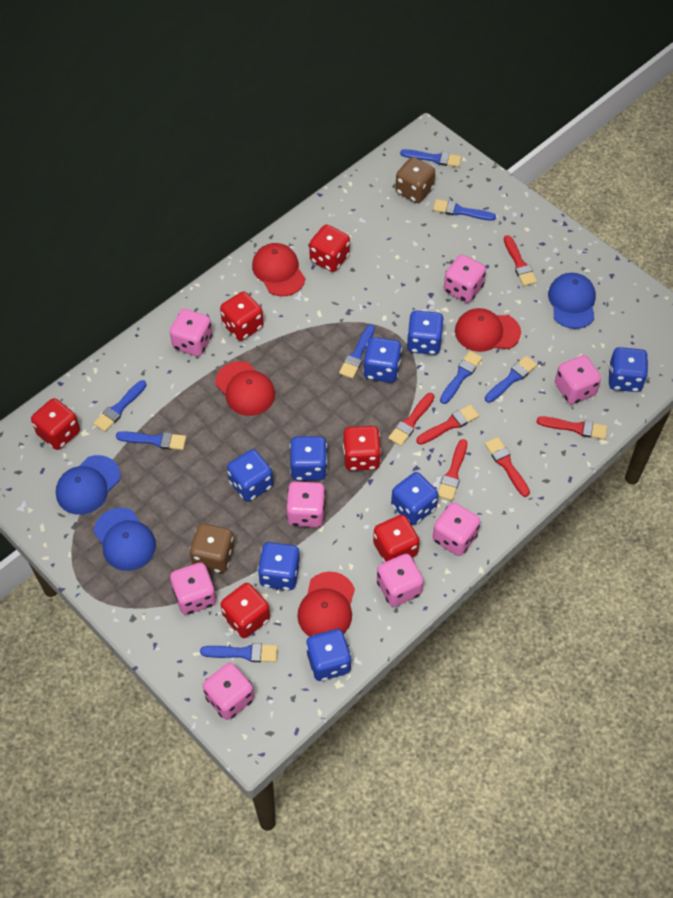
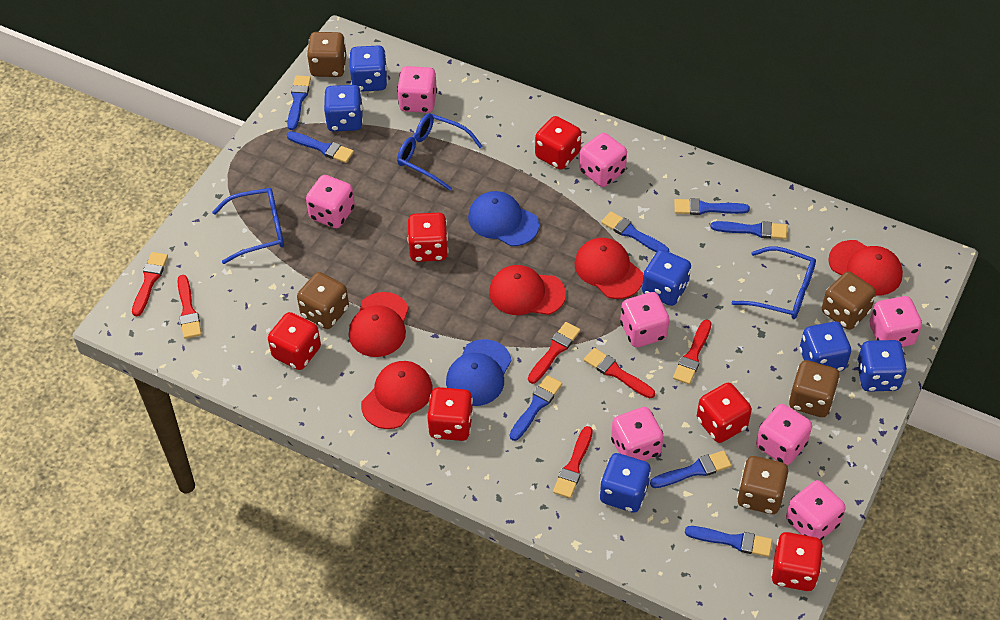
blue cap: [56,455,121,515] [94,508,156,571] [548,273,596,329] = 3 -> [446,339,512,406] [468,191,539,246] = 2
blue dice: [227,449,273,502] [258,542,300,590] [290,436,327,481] [306,629,352,681] [363,337,402,383] [391,472,438,525] [407,310,444,355] [608,347,648,392] = 8 -> [324,85,363,131] [349,46,388,92] [600,453,651,513] [642,250,691,306] [800,322,851,372] [857,340,907,392] = 6
blue glasses: none = 0 -> [212,188,284,264] [397,113,482,191] [731,246,816,319] = 3
brown dice: [189,523,234,573] [395,157,435,203] = 2 -> [297,272,349,329] [307,32,346,77] [737,456,788,514] [789,360,840,417] [822,272,876,330] = 5
red cap: [215,361,275,416] [252,243,305,296] [297,572,355,637] [455,308,521,352] = 4 -> [349,292,409,357] [361,361,433,429] [489,265,566,315] [575,238,643,299] [828,240,903,296] = 5

